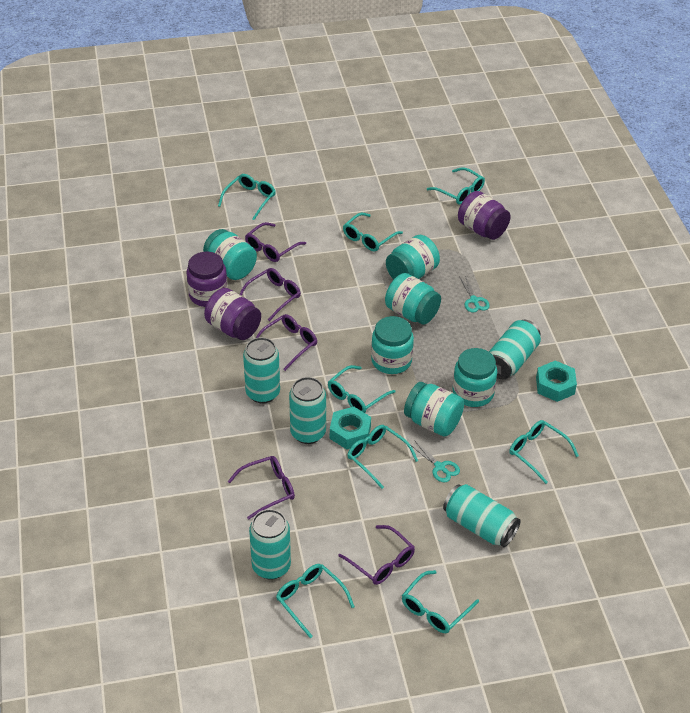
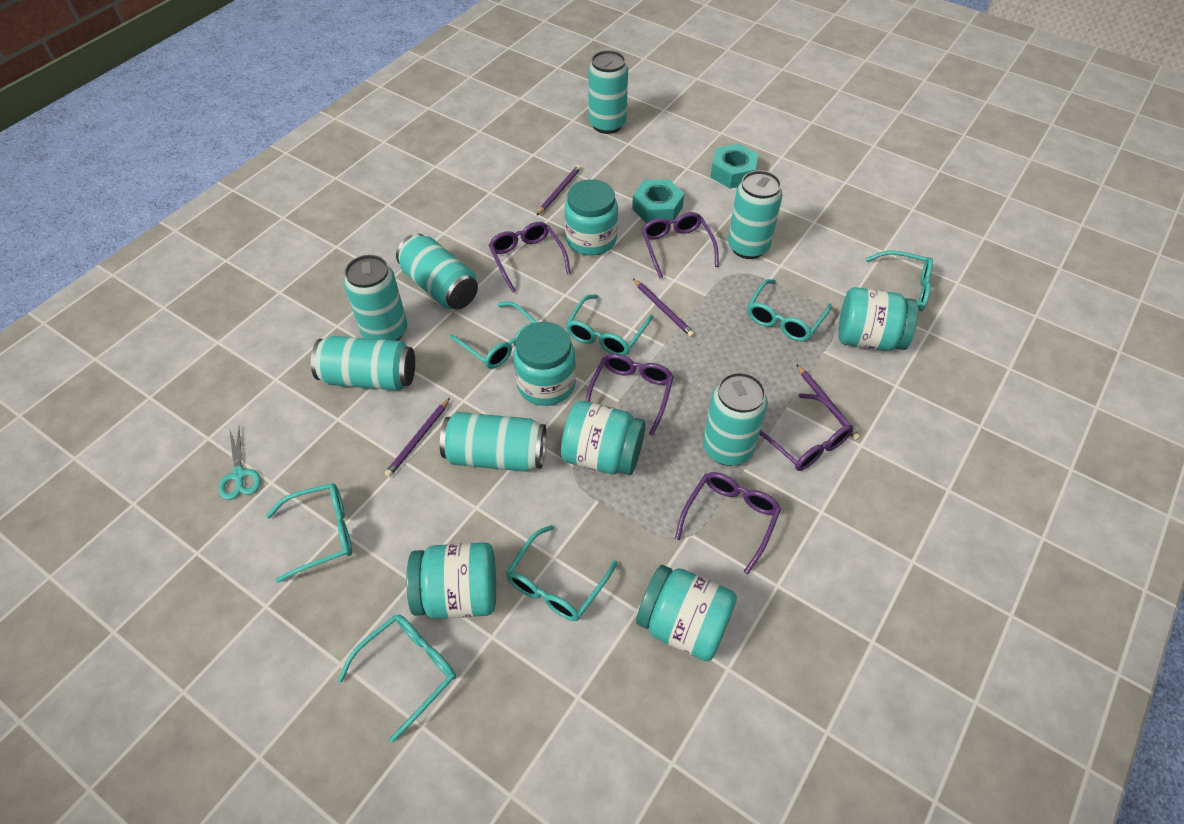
purple jar: [186,252,228,307] [204,288,261,340] [458,191,511,240] = 3 -> none = 0
purple pencil: none = 0 -> [385,398,450,477] [536,165,581,216] [633,279,695,337] [796,364,860,440] = 4
turquoise can: [243,337,280,404] [249,509,291,580] [289,377,326,444] [443,484,520,547] [489,320,541,379] = 5 -> [311,336,415,391] [344,255,407,341] [396,233,478,309] [440,412,546,472] [588,50,628,134] [703,372,768,466] [728,170,783,259] = 7
turquoise glasses: [218,174,276,220] [276,564,355,638] [328,365,396,413] [343,213,403,252] [347,425,418,489] [402,570,479,633] [427,167,485,205] [509,420,579,484] = 8 -> [266,483,352,583] [338,614,456,742] [449,301,537,369] [506,525,617,621] [566,294,653,356] [747,279,831,341] [866,250,933,311] = 7
turquoise scissors: [411,440,460,482] [459,275,490,313] = 2 -> [218,428,261,500] = 1

